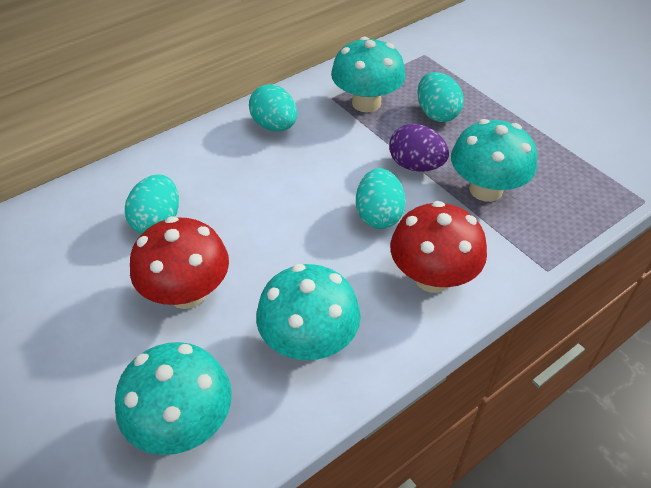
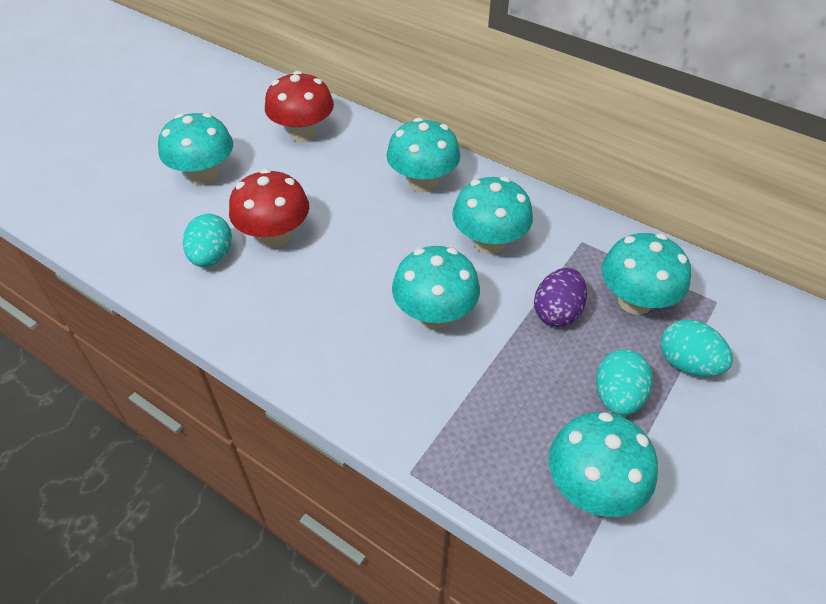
turquoise egg: [125,174,179,234] [249,84,297,131] [356,168,406,229] [417,72,464,122] = 4 -> [183,214,232,267] [596,349,653,416] [661,320,733,377] = 3
turquoise mushroom: [115,342,232,455] [256,264,361,360] [331,37,405,113] [451,119,537,202] = 4 -> [158,113,233,185] [386,118,461,192] [392,246,480,329] [452,177,533,254] [548,412,658,517] [601,233,691,315] = 6

